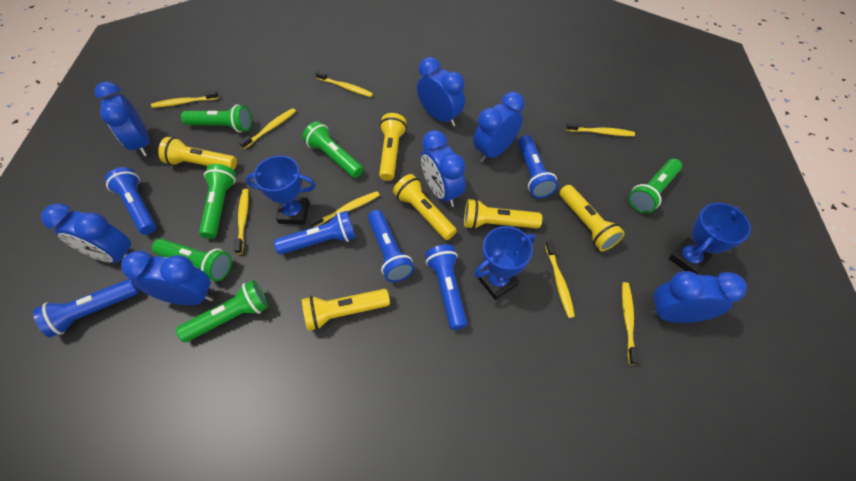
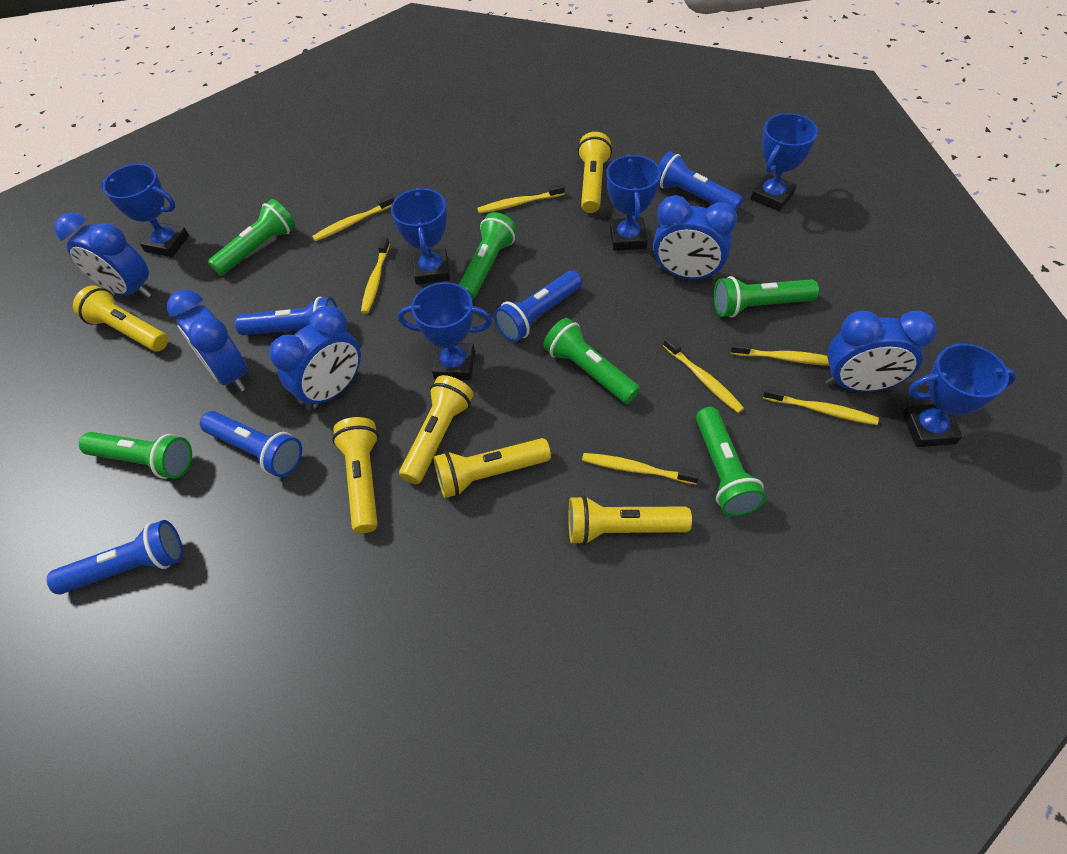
blue clock: [41,203,131,263] [95,82,150,157] [121,251,214,305] [417,57,465,127] [421,130,465,207] [473,92,524,162] [649,271,747,323] = 7 -> [54,213,151,298] [167,289,248,392] [269,306,361,410] [653,195,737,280] [825,311,936,392] = 5
blue flashlight: [33,279,139,337] [105,167,156,235] [274,211,356,254] [368,210,414,282] [425,245,467,330] [518,135,558,198] = 6 -> [47,520,183,594] [200,411,302,477] [235,297,337,335] [494,270,582,342] [658,151,743,212] = 5
blue trophy: [245,156,316,225] [474,226,535,300] [669,203,751,274] = 3 -> [101,164,189,257] [391,188,450,285] [398,282,492,380] [606,155,661,251] [751,113,818,211] [903,344,1017,447] = 6
yellow toothbrush: [151,91,219,108] [234,189,249,254] [239,108,296,149] [309,191,380,228] [315,71,373,97] [545,240,575,318] [566,122,635,136] [622,282,639,365] = 8 -> [312,194,394,241] [361,237,390,314] [477,183,565,214] [582,453,700,484] [663,336,744,413] [731,341,829,366] [763,386,879,425] = 7

